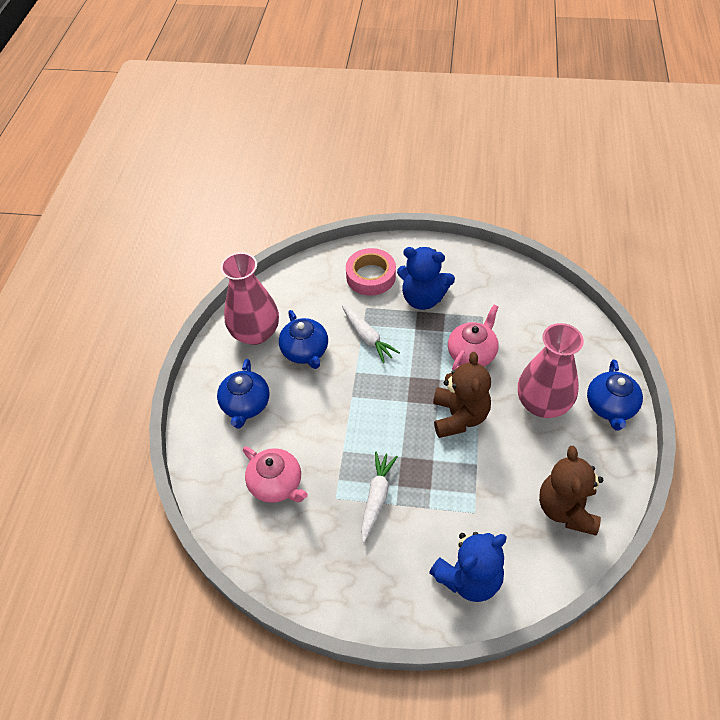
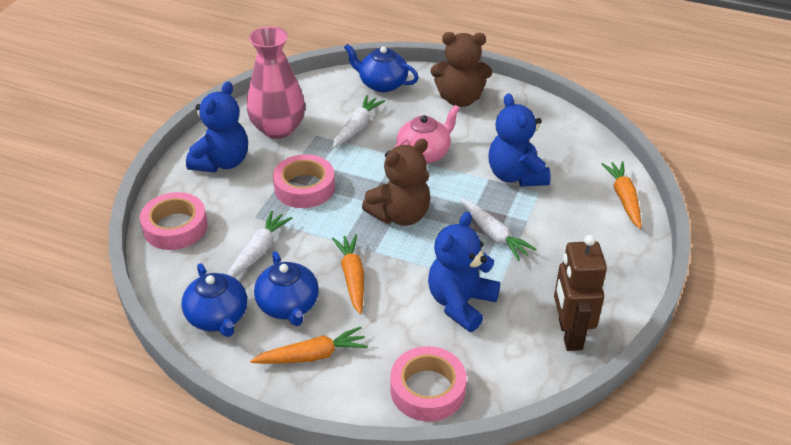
blue teddy bear: [397,247,455,310] [429,532,507,602] = 2 -> [186,81,248,172] [428,212,500,332] [489,93,551,187] = 3
brown robot: none = 0 -> [554,235,607,351] = 1
orange carrot: none = 0 -> [250,326,368,364] [332,234,364,314] [601,161,642,229] = 3
pink tape: [346,248,396,296] = 1 -> [140,192,208,250] [273,154,335,208] [390,346,467,422] = 3
pink teapot: [243,446,308,503] [448,305,499,371] = 2 -> [393,105,460,164] = 1
pink vase: [221,252,279,345] [518,323,584,418] = 2 -> [247,26,305,139] = 1
white carrot: [342,304,400,363] [361,452,398,543] = 2 -> [228,211,292,278] [332,95,385,148] [460,198,537,261] = 3

